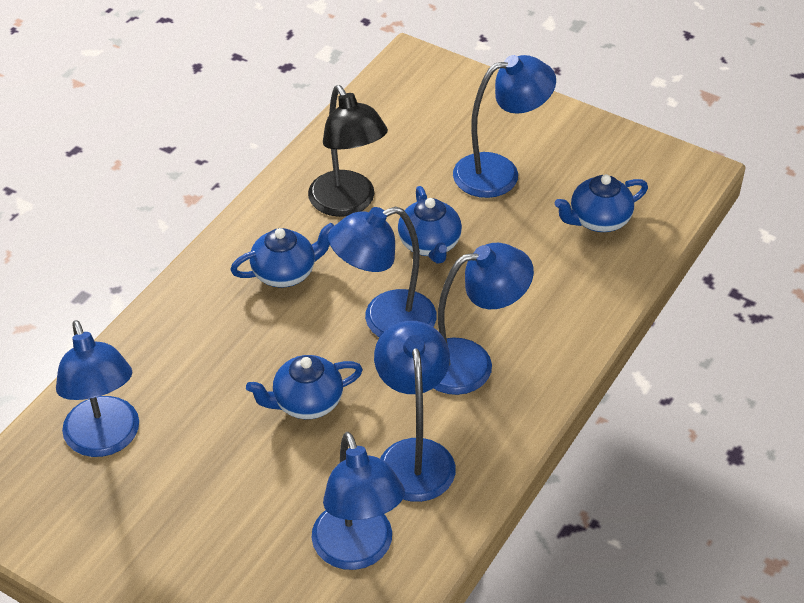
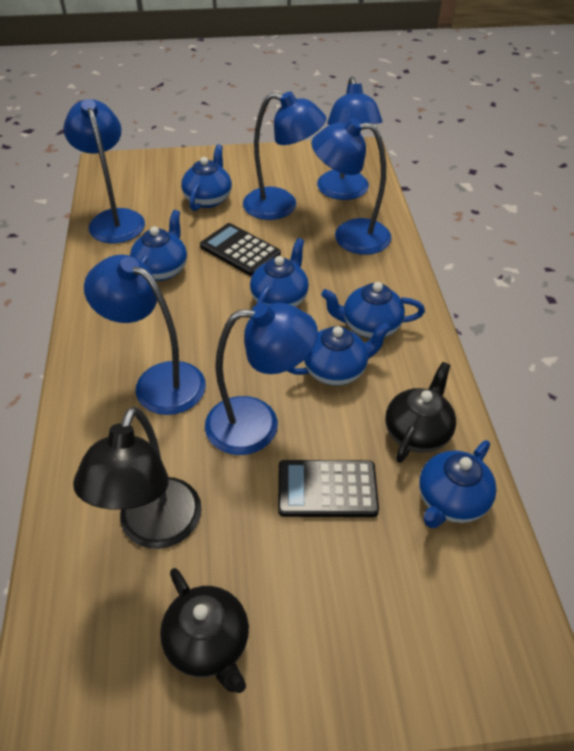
black calculator: none = 0 -> [200,223,281,276] [278,460,379,517] = 2
black teapot: none = 0 -> [160,568,249,693] [385,362,456,463] = 2
blue teapot: [230,223,334,288] [246,355,363,419] [398,186,462,264] [555,174,648,232] = 4 -> [130,210,187,281] [181,145,232,211] [250,238,309,307] [288,323,391,386] [321,282,425,338] [419,440,497,528] = 6

